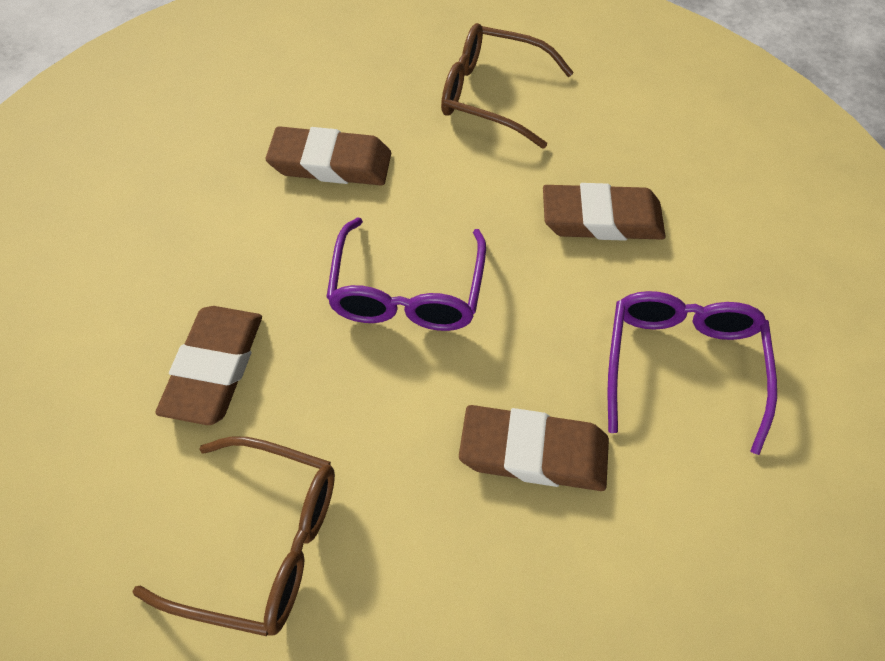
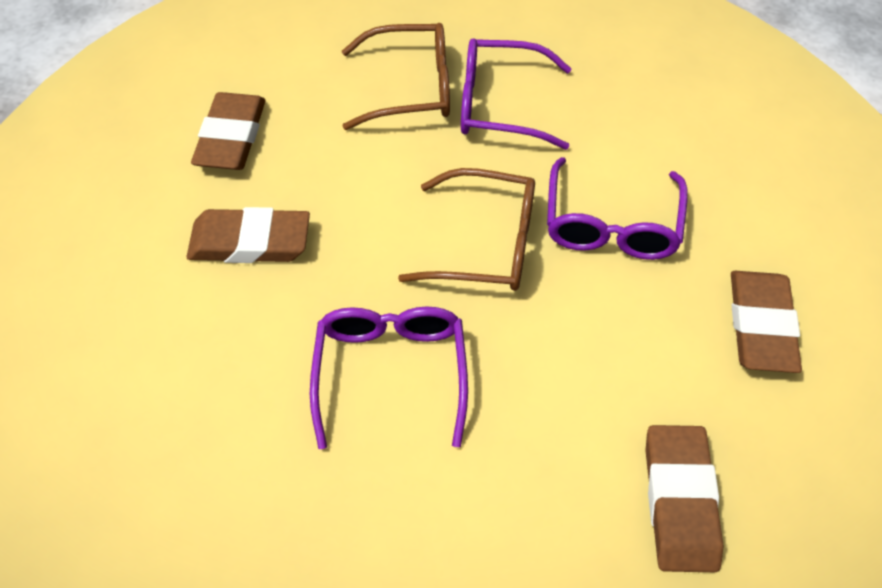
purple glasses: [326,218,486,331] [608,291,777,455] = 2 -> [310,307,468,449] [461,38,572,150] [547,157,688,260] = 3

